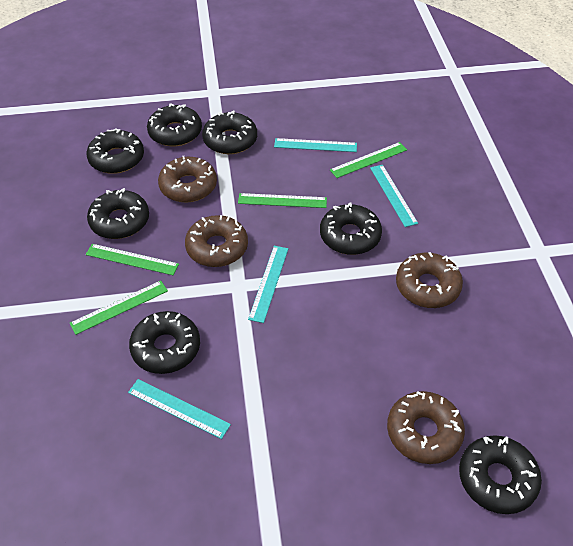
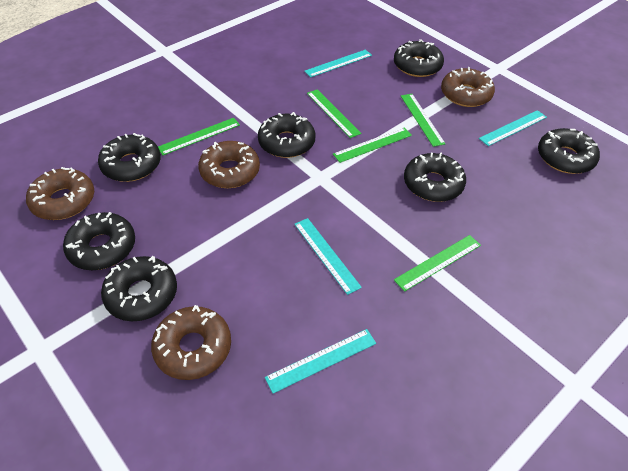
green ruler: [69,281,168,335] [86,244,179,275] [238,193,327,208] [330,142,407,178] = 4 -> [158,118,240,155] [307,89,361,138] [333,128,412,163] [394,235,481,292] [401,94,446,147] = 5

